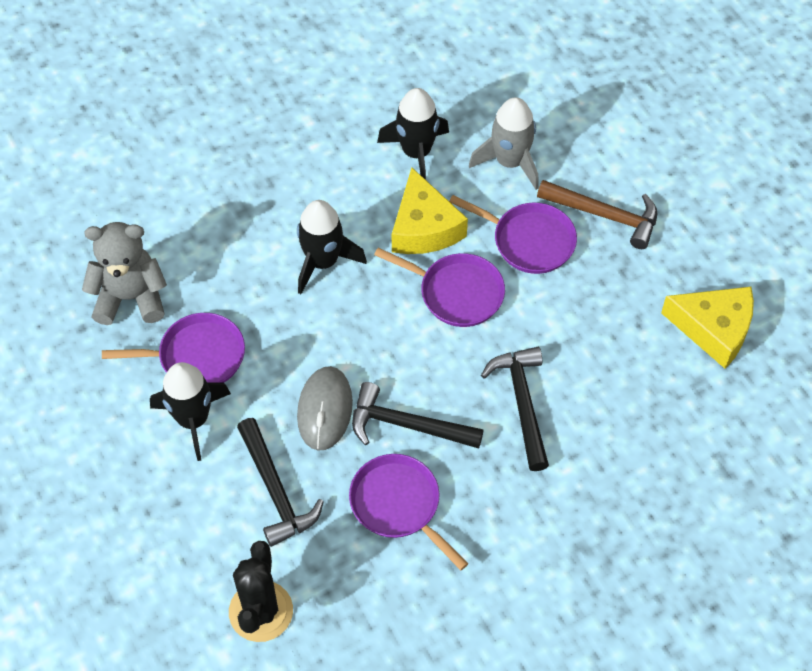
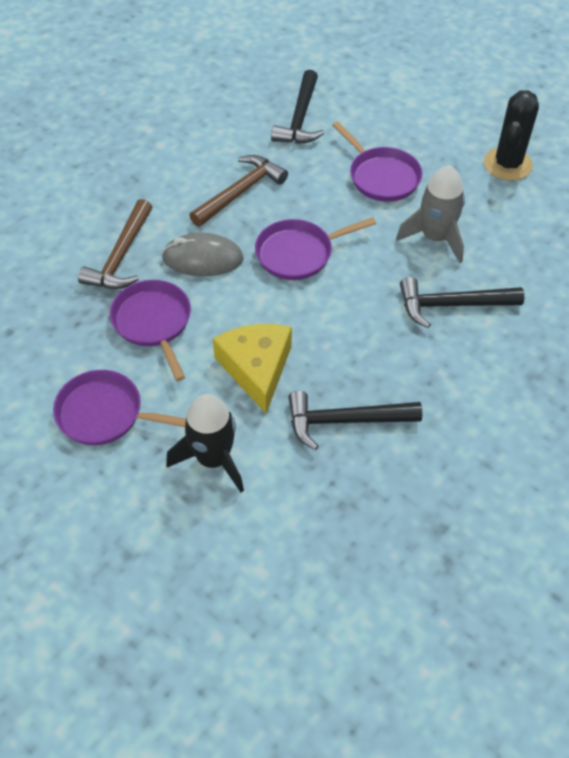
black rocket: [150,362,231,461] [297,200,367,294] [377,88,449,180] = 3 -> [166,394,244,492] = 1
brown hammer: [537,180,657,249] = 1 -> [78,199,152,289] [189,155,288,227] = 2
grey teddy bear: [82,222,167,325] = 1 -> none = 0
yellow cheese: [392,168,468,254] [661,287,754,369] = 2 -> [213,324,292,414] = 1

